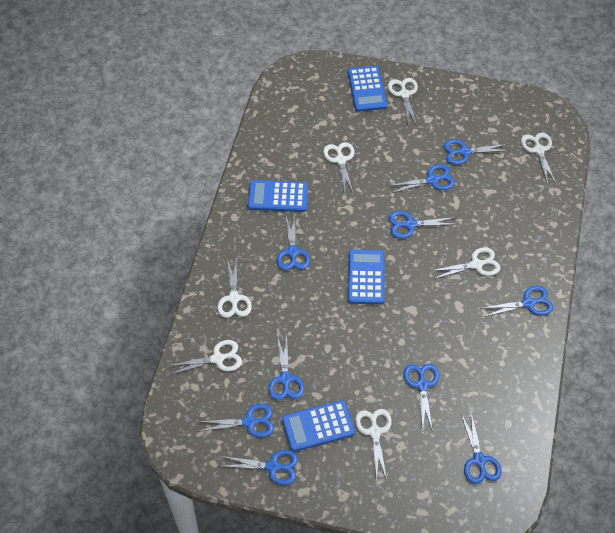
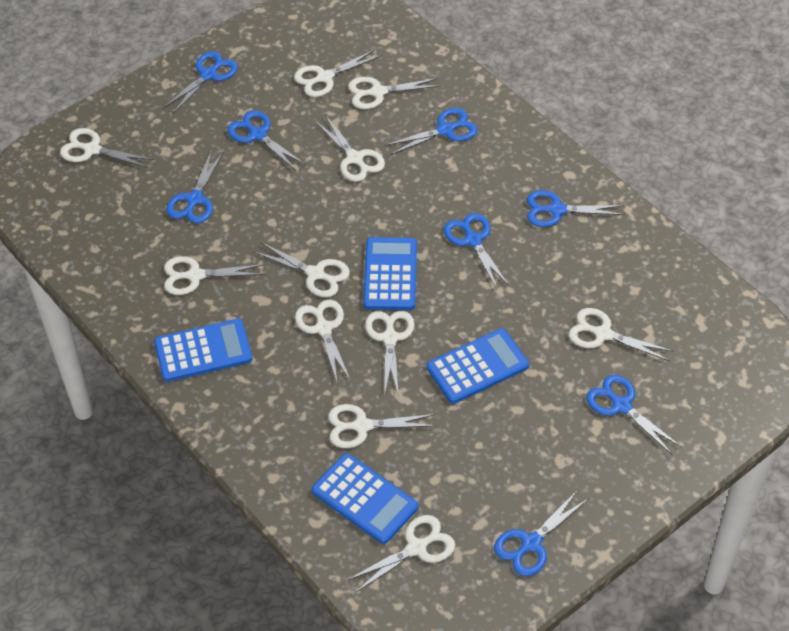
blue scissors: [197,404,274,438] [219,450,298,485] [268,335,304,400] [277,213,310,270] [388,164,455,193] [389,211,458,239] [404,364,439,432] [443,140,510,165] [461,412,502,484] [483,286,553,317] = 10 -> [163,51,238,114] [166,150,223,223] [227,110,306,170] [385,108,478,155] [444,213,509,289] [494,491,589,576] [527,190,625,227] [586,375,682,455] = 8
white scissors: [168,340,242,375] [217,257,252,318] [323,142,355,194] [355,409,392,480] [388,78,418,127] [431,247,500,279] [521,133,557,185] = 7 -> [60,128,154,168] [164,256,265,295] [254,242,350,297] [294,49,381,97] [295,299,351,382] [315,115,385,182] [328,404,437,448] [347,515,455,593] [348,77,440,109] [365,311,415,397] [569,308,674,361] = 11

